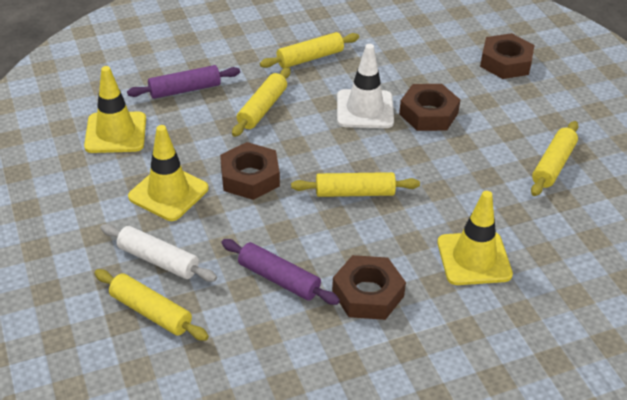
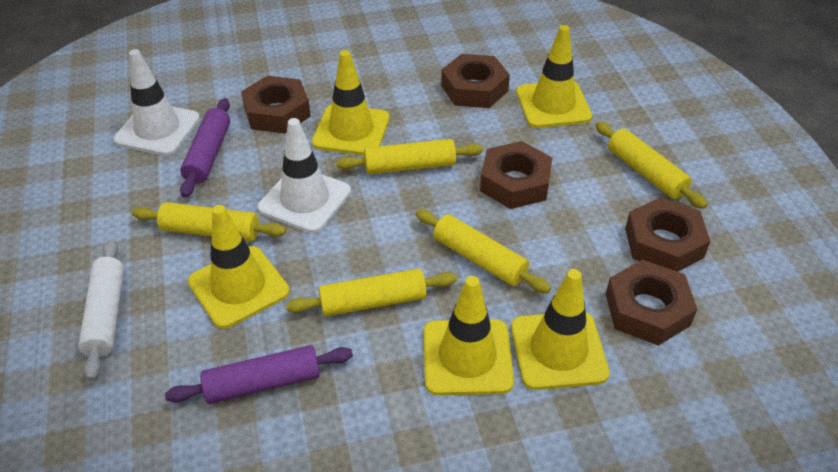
brown nut: [220,142,280,200] [332,255,406,320] [399,84,460,131] [480,33,534,79] = 4 -> [241,76,311,134] [441,54,510,108] [480,141,552,209] [606,260,697,346] [625,197,710,272] = 5
white traffic cone: [337,44,394,128] = 1 -> [114,49,200,156] [258,118,351,233] = 2
yellow traffic cone: [84,66,146,153] [128,125,209,221] [437,191,513,285] = 3 -> [188,205,289,329] [312,50,389,155] [424,276,514,395] [511,269,610,390] [516,25,592,128] = 5

